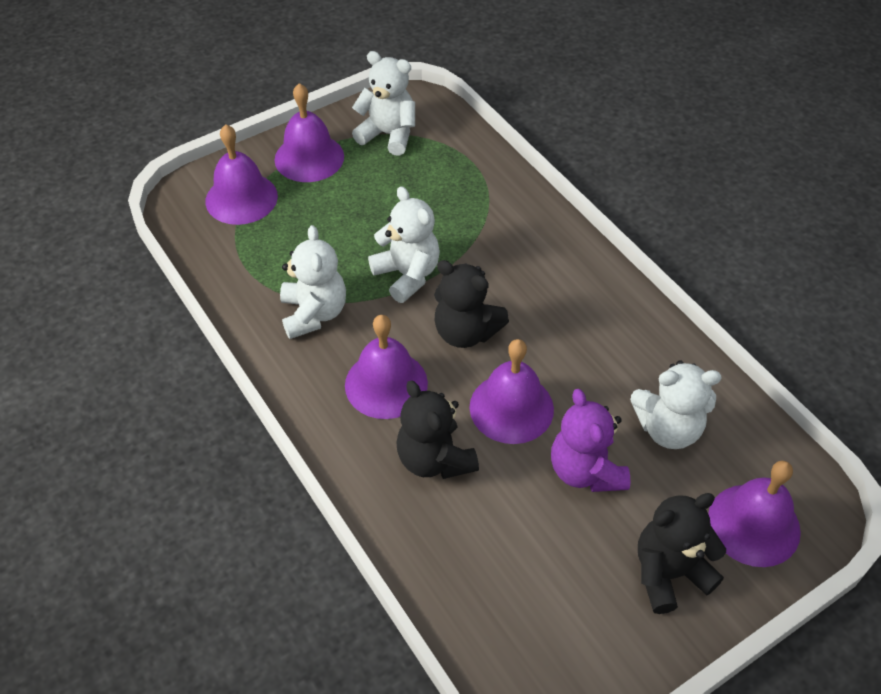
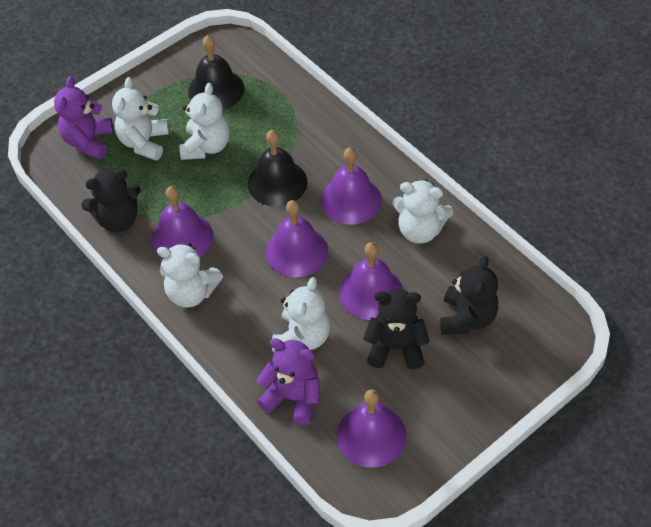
black bell: none = 0 -> [188,35,244,110] [248,130,307,207] = 2
purple teddy bear: [551,389,630,492] = 1 -> [54,76,114,159] [256,338,320,425] = 2
white teddy bear: [280,225,346,339] [352,51,415,156] [368,186,440,303] [630,360,722,449] = 4 -> [112,77,169,161] [157,243,223,308] [180,83,230,160] [272,277,330,352] [393,179,454,244] = 5

